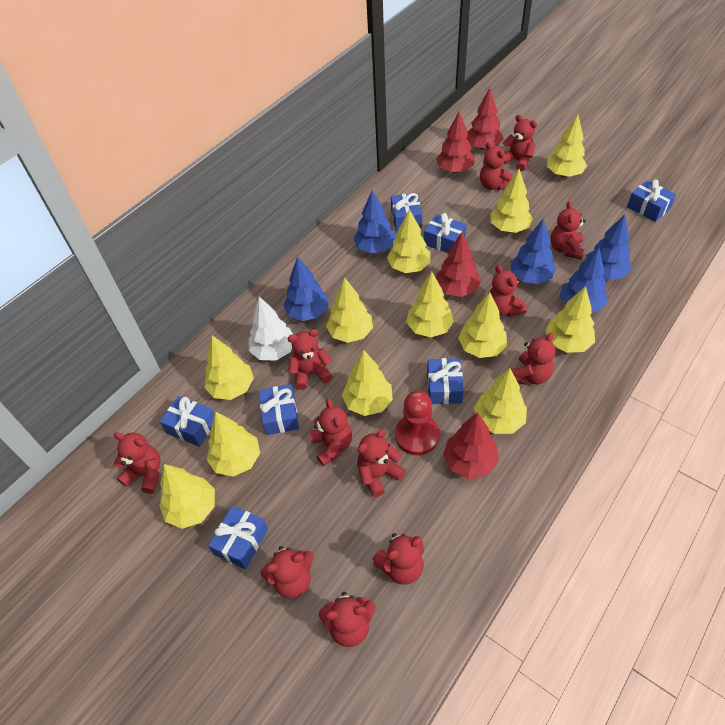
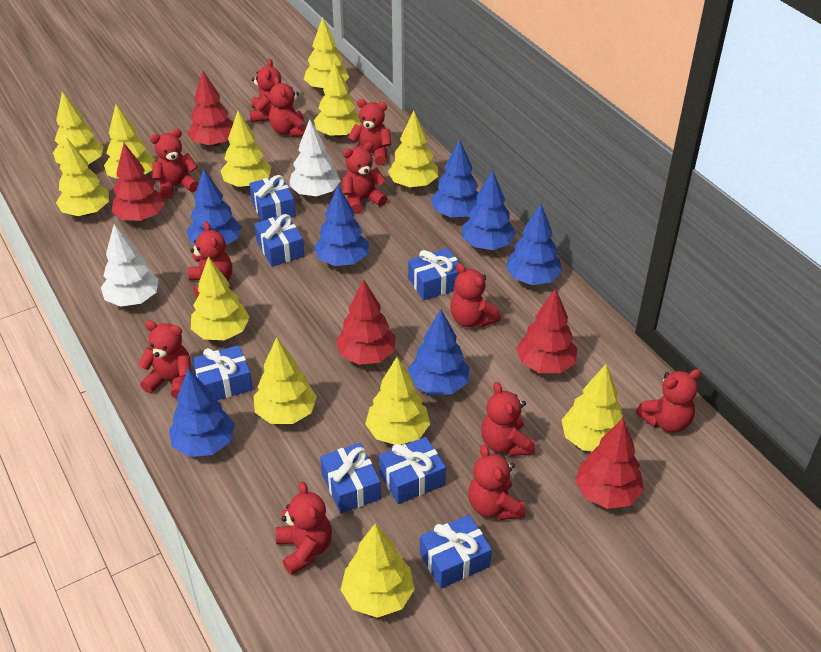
blue tree: [283,256,328,321] [353,190,395,253] [511,219,556,284] [560,247,608,312] [586,214,632,280] = 5 -> [169,368,235,457] [187,169,241,245] [314,186,369,266] [408,309,470,395] [431,139,478,218] [462,170,516,250] [506,204,562,285] = 7
red pawn: [395,391,440,455] = 1 -> none = 0
red tree: [436,112,475,173] [436,232,481,297] [443,413,499,479] [466,88,504,150] = 4 -> [112,143,165,221] [187,71,234,147] [336,279,396,365] [517,288,577,373] [575,418,644,509] = 5
white tree: [249,296,293,361] = 1 -> [101,224,159,307] [289,119,340,197] = 2

